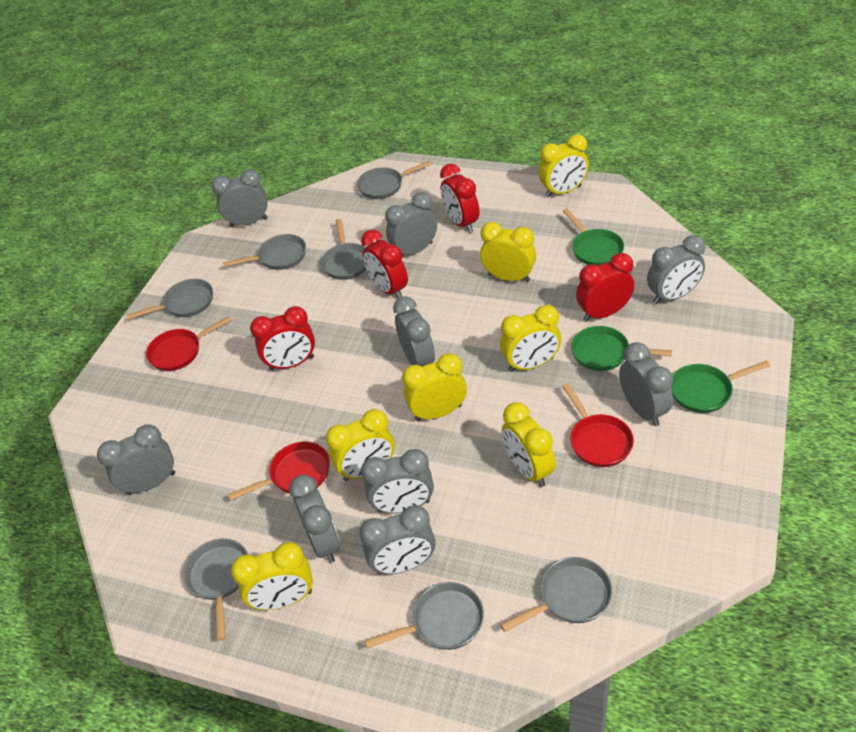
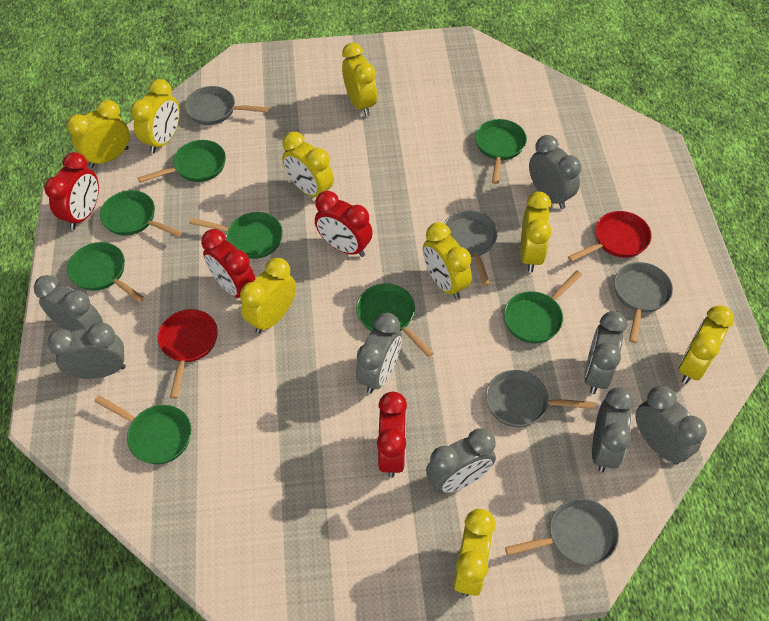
green pan: [563,208,624,266] [571,326,672,371] [671,361,770,413] = 3 -> [67,242,144,302] [94,395,191,464] [100,190,182,237] [138,140,226,183] [189,212,283,259] [356,283,433,357] [475,119,527,184] [504,270,582,343] = 8
grey clock: [97,424,175,495] [212,170,268,227] [289,475,340,563] [359,505,436,574] [361,449,434,514] [385,192,437,256] [393,296,435,367] [619,342,673,426] [647,235,705,304] = 9 -> [34,275,103,332] [47,323,126,379] [356,313,402,394] [426,428,496,493] [529,135,581,209] [584,311,627,394] [592,387,634,472] [636,386,706,465] = 8
grey pan: [127,279,213,320] [184,538,248,641] [223,234,306,270] [321,219,366,280] [357,161,432,199] [365,582,484,650] [500,557,612,632] = 7 -> [185,86,269,125] [444,210,498,286] [486,370,595,427] [505,498,619,565] [614,262,673,343] = 5
red pan: [146,316,232,371] [228,442,330,500] [562,384,634,467] = 3 -> [158,309,218,399] [568,211,652,262] = 2
yellow clock: [231,542,313,610] [326,409,395,481] [402,353,467,421] [480,222,536,282] [500,305,561,372] [502,402,556,487] [538,134,589,198] = 7 -> [67,100,129,168] [131,79,180,154] [240,258,296,334] [282,132,334,197] [342,43,377,117] [423,222,472,299] [454,509,495,596] [521,192,551,272] [678,306,734,384] = 9

